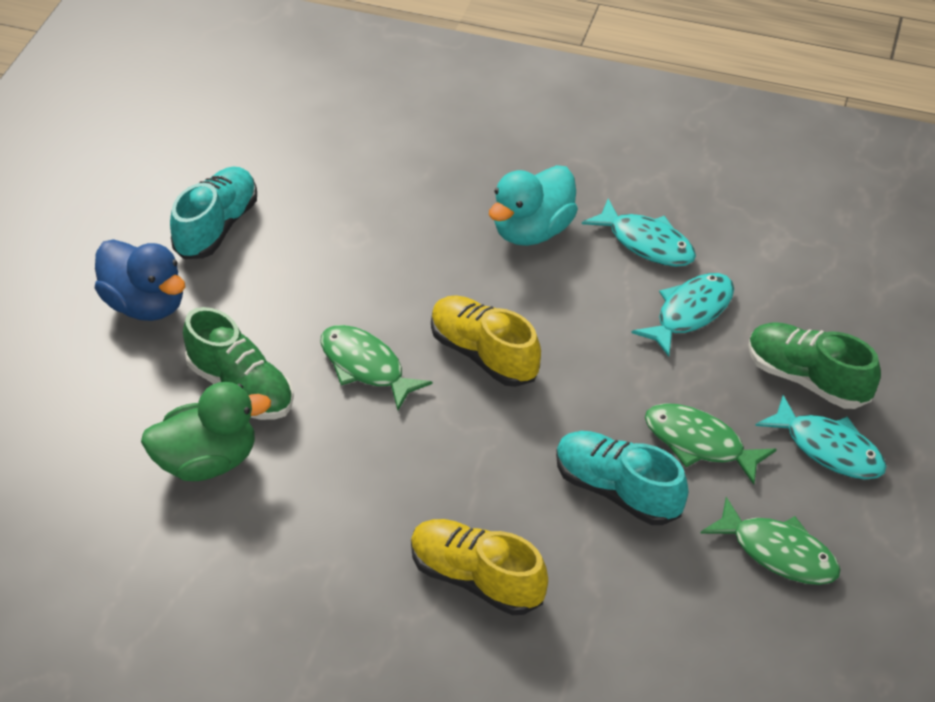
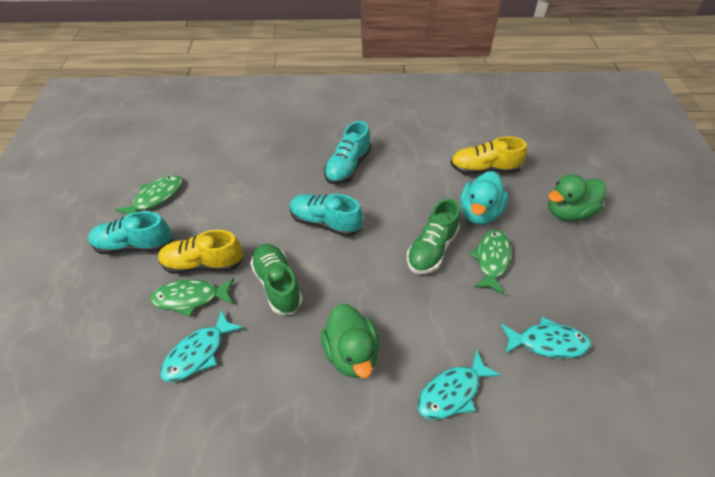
blue duck: [95,239,185,321] = 1 -> none = 0
green duck: [141,382,271,481] = 1 -> [321,303,379,378] [548,174,606,221] = 2
turquoise shoe: [170,167,257,259] [556,431,688,525] = 2 -> [88,211,172,254] [290,194,363,237] [324,121,371,184] = 3

